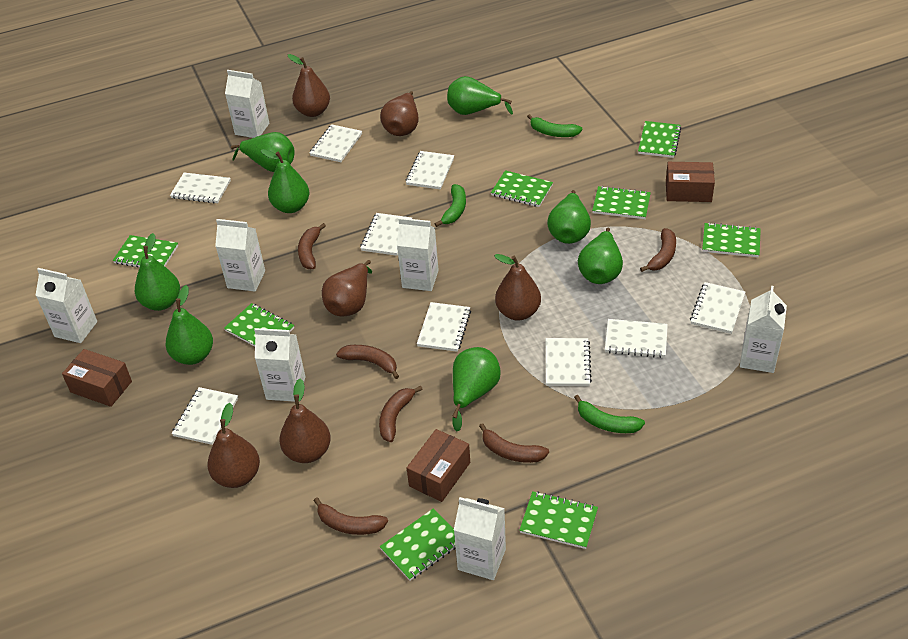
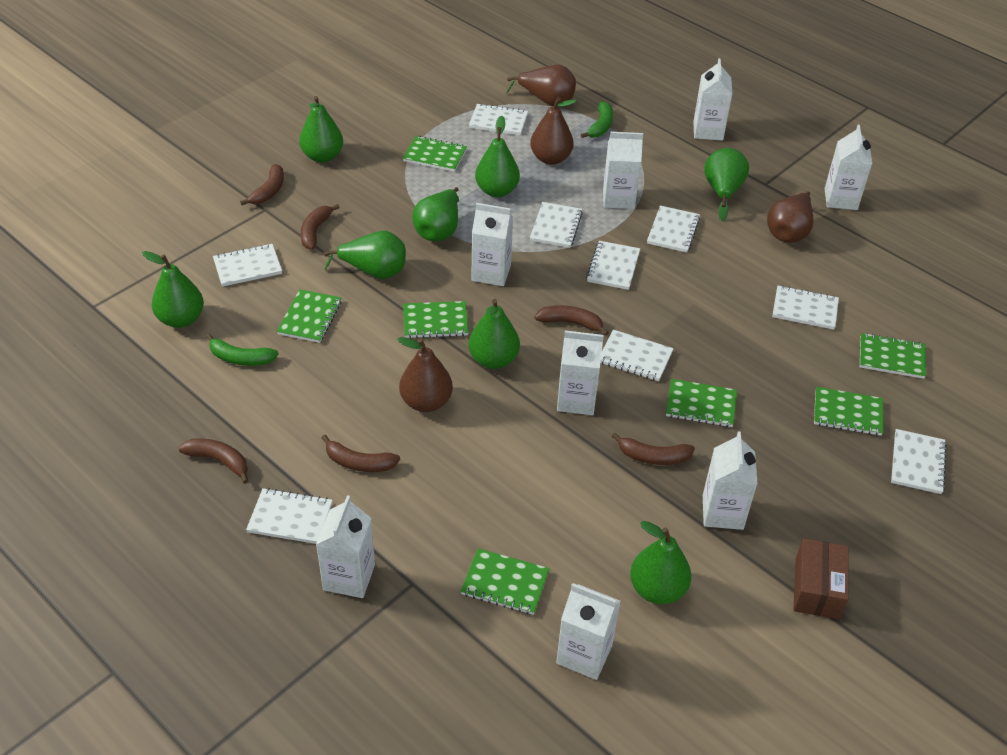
brown box: [62,349,132,407] [407,429,470,502] [666,162,715,202] = 3 -> [794,538,848,619] = 1
brown pear: [207,403,260,488] [280,378,331,463] [288,54,330,117] [322,260,372,317] [380,91,418,136] [494,254,541,321] = 6 -> [398,337,453,412] [506,64,576,106] [530,97,576,165] [767,191,814,243] = 4
green banana: [435,184,466,227] [527,114,583,137] [574,395,645,433] = 3 -> [206,334,278,366] [581,101,613,138] = 2
green notebook: [113,235,178,268] [224,303,294,346] [380,508,456,581] [491,170,553,207] [519,491,598,549] [592,186,651,219] [638,121,681,158] [702,222,761,257] = 8 -> [277,289,342,343] [403,136,467,172] [403,301,469,338] [461,548,550,615] [666,379,737,427] [814,387,883,436] [860,333,926,379] = 7
white carton: [35,268,97,343] [215,219,265,292] [225,70,269,138] [254,328,305,402] [397,218,439,291] [454,497,506,580] [740,286,787,373] = 7 -> [316,495,375,598] [471,203,513,286] [556,583,621,680] [557,330,604,415] [603,132,643,209] [693,58,732,141] [703,432,758,530] [825,125,872,210] = 8

